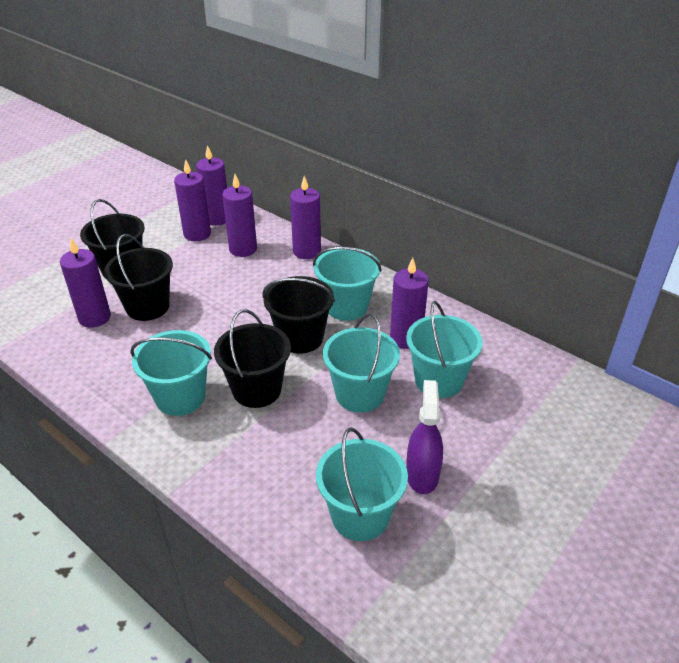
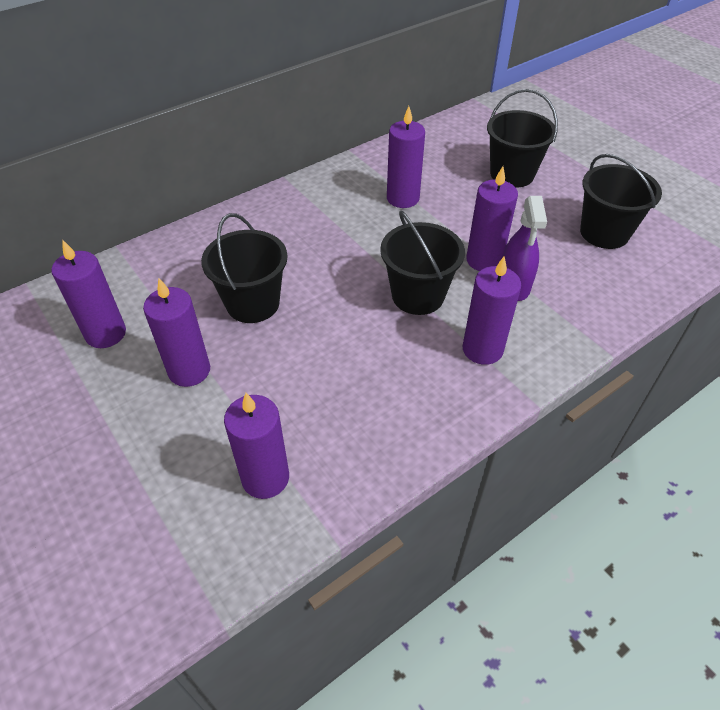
turquoise bucket: [130,330,212,416] [313,247,382,321] [316,427,408,541] [323,314,400,413] [406,301,483,398] = 5 -> none = 0

